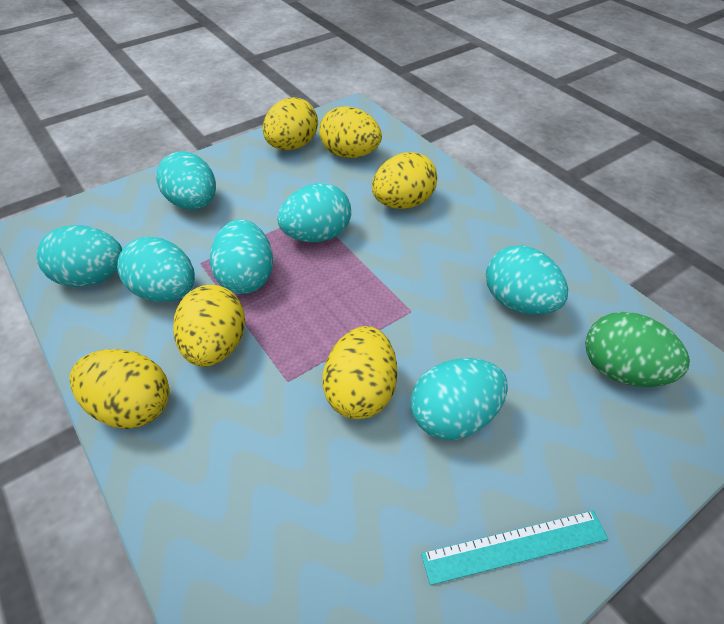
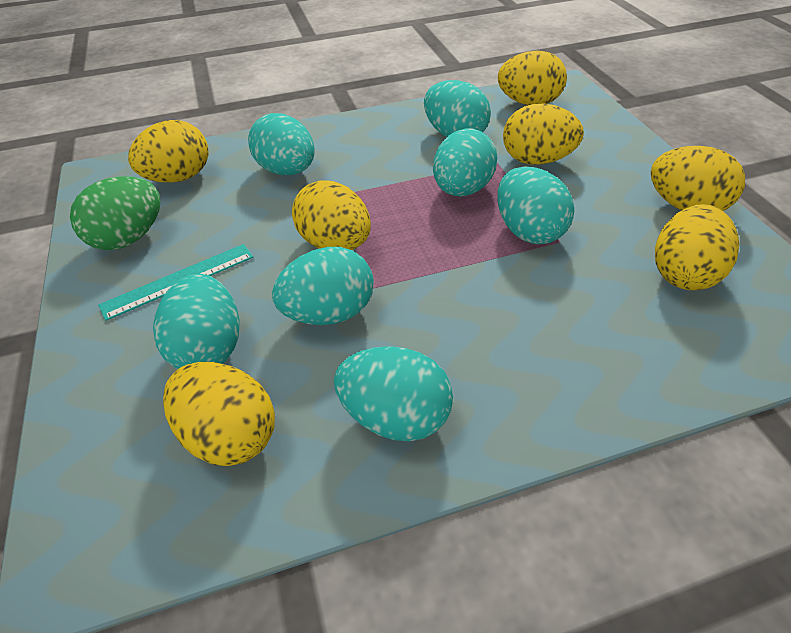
yellow egg: [69,349,169,429] [173,285,245,367] [263,97,318,150] [319,106,382,158] [322,326,397,419] [372,152,437,209] = 6 -> [128,120,209,183] [163,362,275,466] [292,180,371,250] [498,51,567,105] [503,104,584,165] [651,146,745,211] [655,204,739,290] = 7

